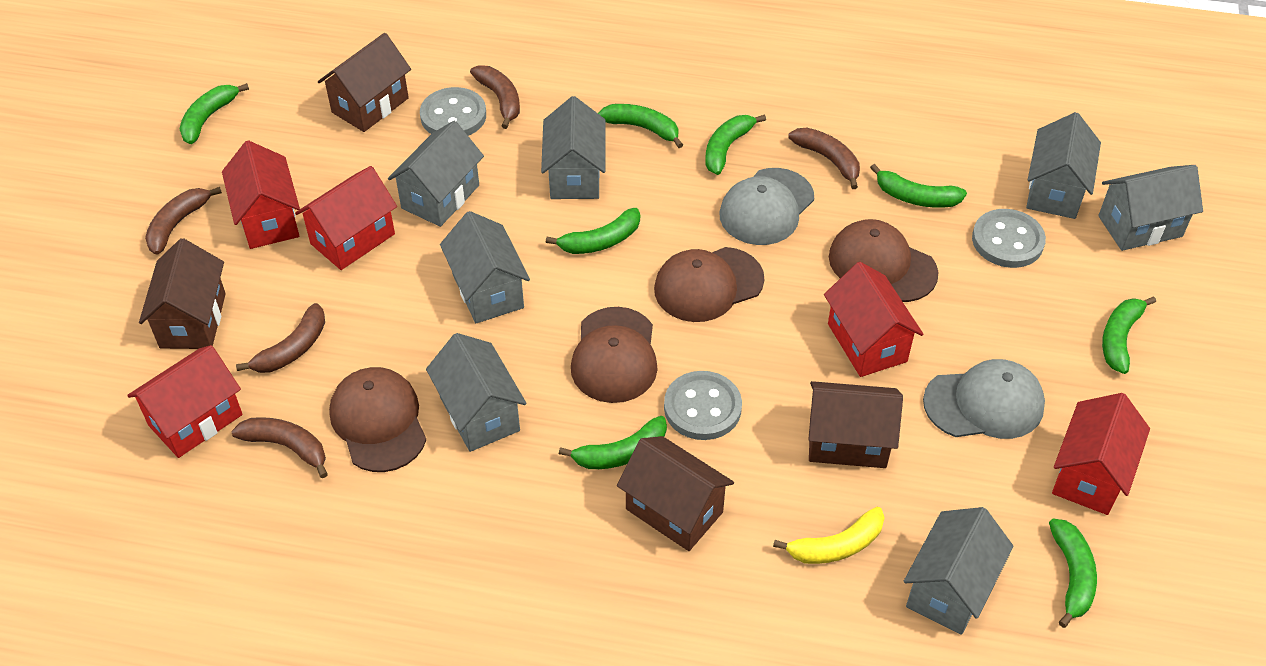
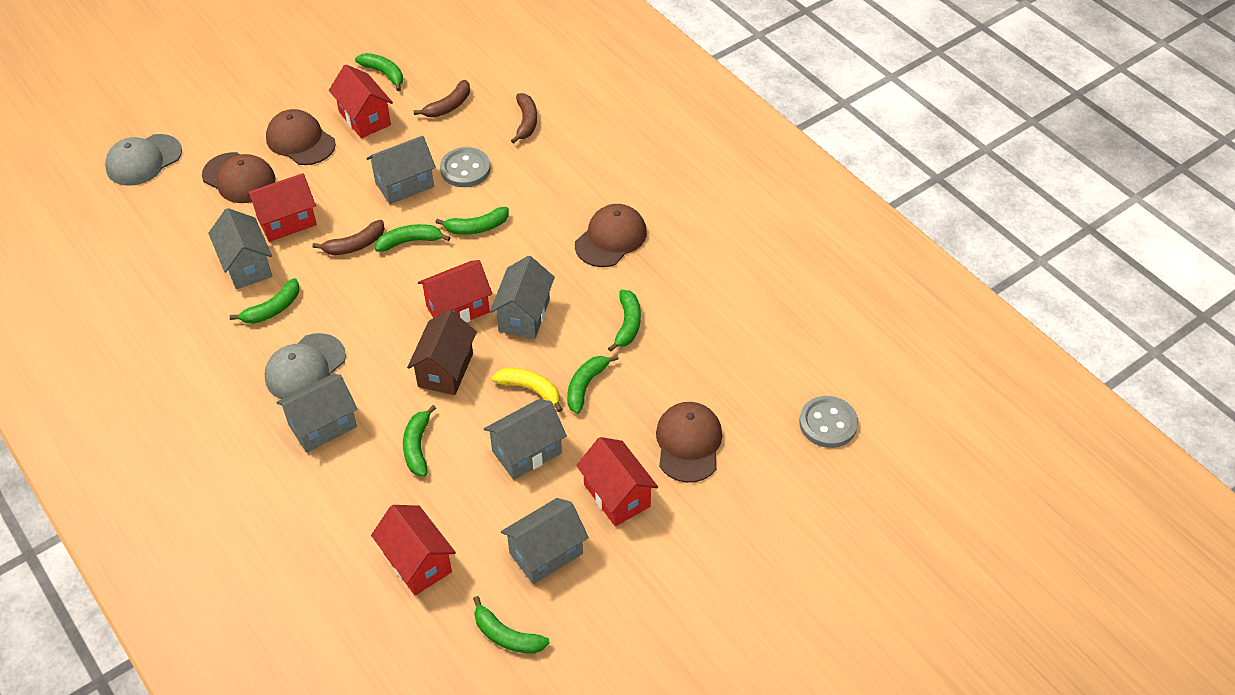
brown banana: [145,187,222,255] [232,417,328,478] [236,303,325,373] [470,65,520,129] [788,128,860,189] = 5 -> [313,220,385,255] [414,80,470,117] [511,93,537,144] = 3
brown house: [139,238,226,349] [318,33,411,132] [617,436,734,551] [808,381,903,468] = 4 -> [407,310,477,395] = 1
grey button: [420,87,486,136] [664,371,742,440] [972,209,1046,268] = 3 -> [440,147,491,187] [799,396,858,448] = 2
grey house: [388,121,484,227] [426,333,526,452] [440,211,530,323] [541,96,606,199] [904,507,1014,635] [1026,112,1101,219] [1098,165,1203,251] = 7 -> [208,208,272,289] [276,374,357,453] [366,136,436,204] [484,399,567,480] [490,256,555,339] [501,498,589,584] = 6

